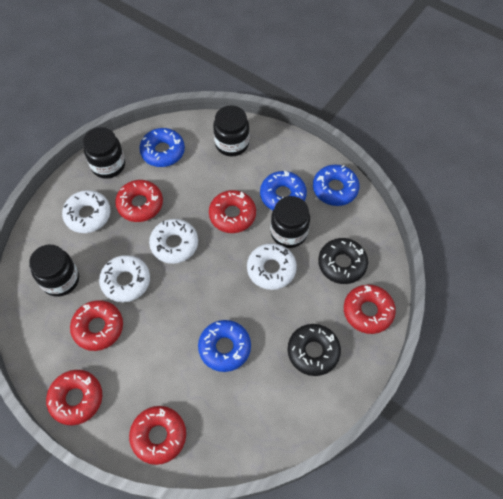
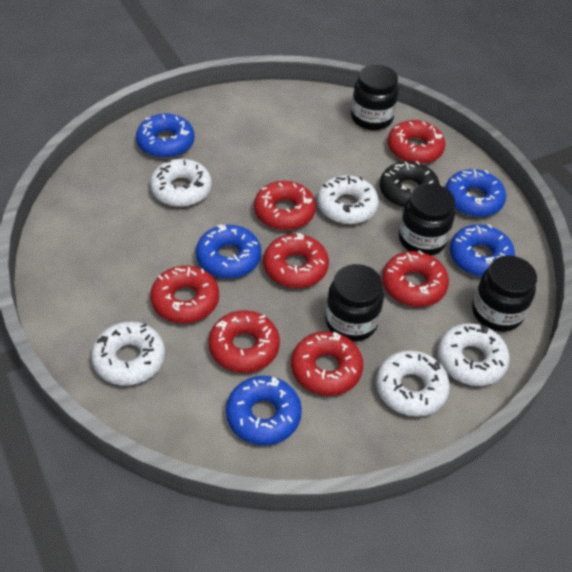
black donut: [288,324,341,376] [318,238,368,284] = 2 -> [380,161,440,208] = 1
blue donut: [139,128,185,167] [198,320,251,372] [260,171,307,210] [313,164,359,206] = 4 -> [136,114,194,158] [196,225,261,279] [226,376,302,445] [446,169,506,217] [450,224,515,277] = 5
red donut: [46,370,102,425] [70,300,123,351] [115,180,163,222] [129,406,186,465] [209,190,256,233] [344,285,396,334] = 6 -> [150,266,219,323] [209,310,280,373] [254,181,316,230] [263,233,329,288] [291,331,363,396] [382,250,449,307] [388,120,445,164] = 7
white donut: [62,190,111,233] [99,255,150,302] [149,219,198,264] [247,243,297,290] = 4 -> [91,322,165,385] [150,159,212,207] [317,175,379,224] [376,350,450,417] [438,323,510,386] = 5

